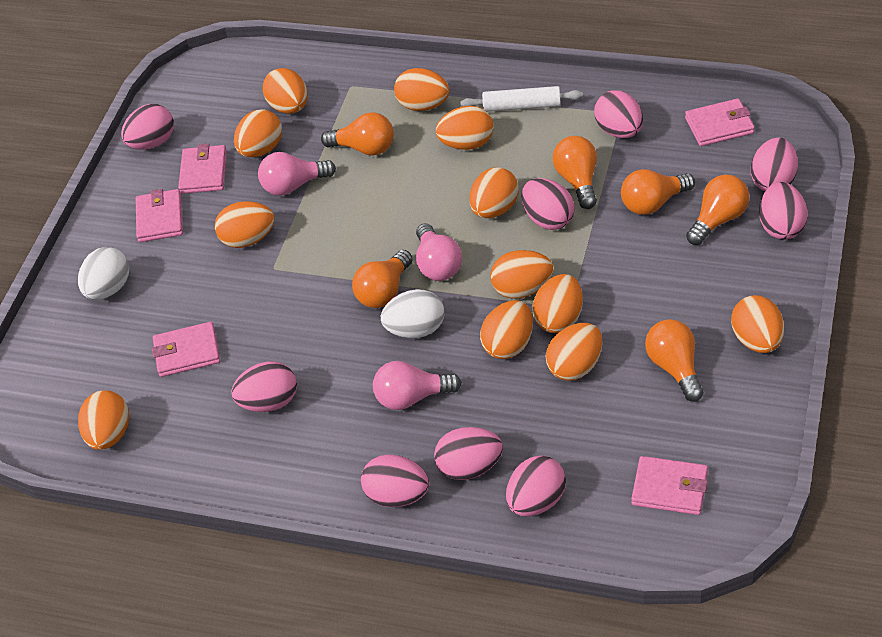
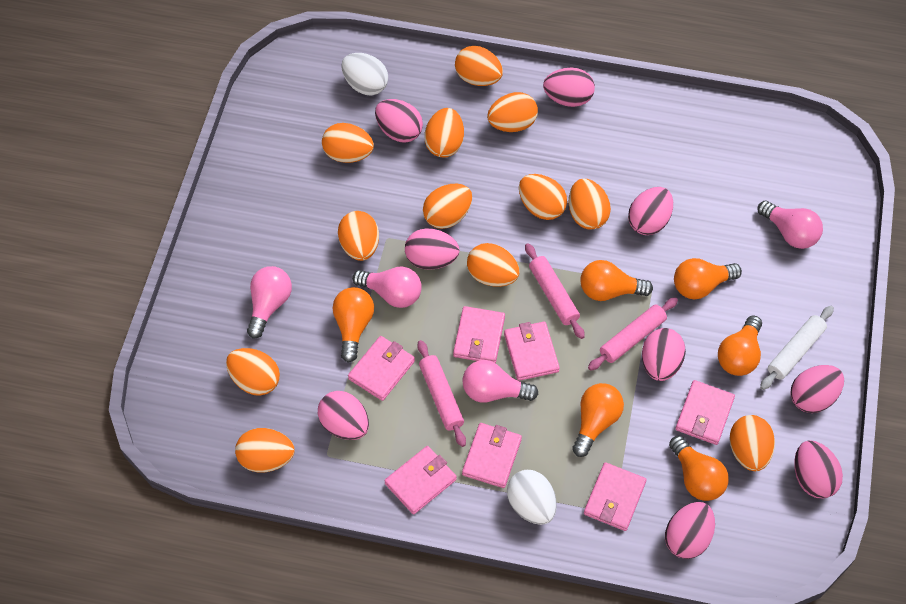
pink light bulb: [258,152,336,196] [373,361,462,410] [416,223,462,281] = 3 -> [247,266,292,338] [352,267,422,308] [462,360,538,403] [758,201,823,249] = 4
pink rolling pin: none = 0 -> [417,340,466,447] [525,243,585,339] [588,297,678,371] = 3
pink wallet: [136,189,183,242] [152,322,220,377] [178,144,227,194] [631,456,708,515] [685,99,755,146] = 5 -> [348,336,415,401] [384,446,457,515] [453,306,505,363] [462,423,522,488] [504,321,560,381] [584,462,647,531] [675,380,735,445] = 7

